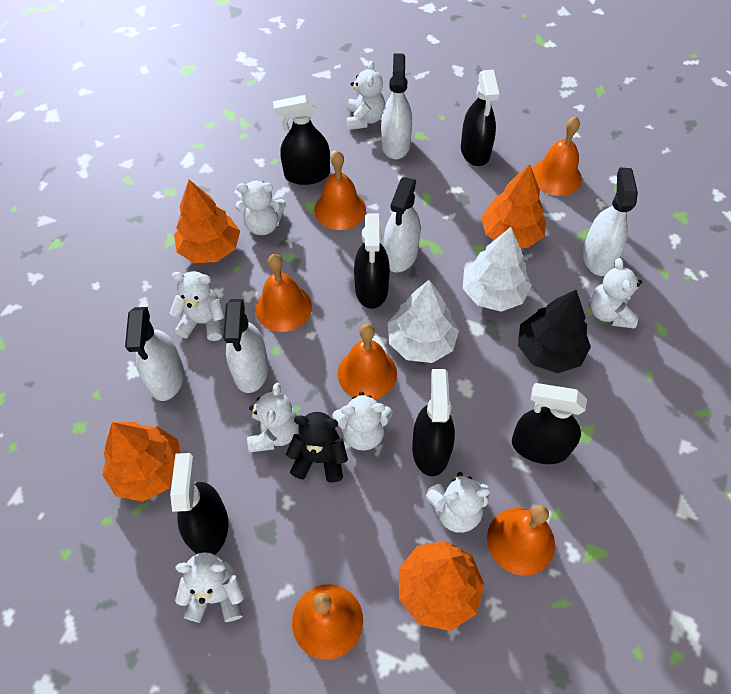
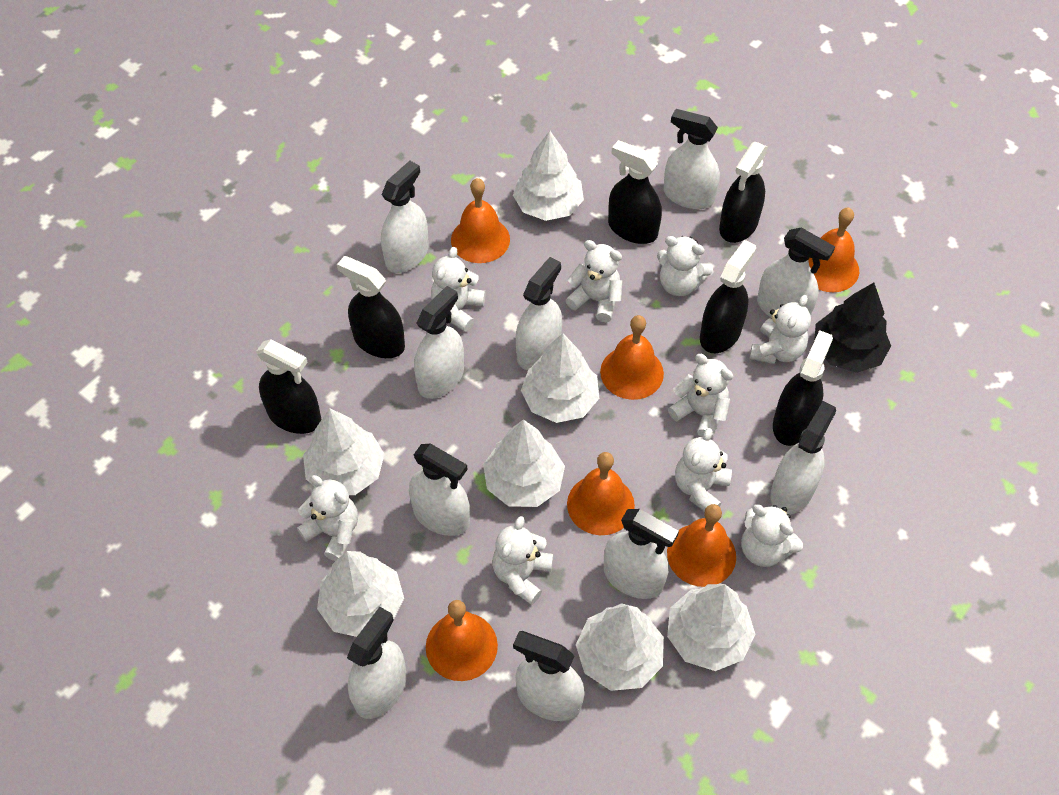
black teddy bear: [286,412,348,483] = 1 -> none = 0
orange tree: [102,422,181,502] [174,180,240,263] [399,541,485,631] [481,164,546,248] = 4 -> none = 0
white spray bottle: [125,307,184,401] [223,299,269,393] [381,53,412,159] [384,177,421,273] [583,167,638,276] = 5 -> [347,607,406,719] [381,161,429,273] [409,443,470,536] [414,286,464,399] [513,631,585,721] [516,257,562,370] [604,509,679,599] [664,109,720,210] [757,227,835,318] [770,401,836,515] = 10
white teddy bear: [170,271,225,341] [175,552,245,623] [235,180,286,235] [247,383,299,452] [332,392,393,451] [346,61,385,130] [426,472,490,533] [590,258,642,329] = 8 -> [297,475,358,561] [431,247,486,332] [492,516,553,605] [566,240,622,322] [657,236,713,296] [668,354,733,438] [675,428,732,511] [741,505,803,567] [750,295,811,364] = 9
white tree: [388,280,459,363] [463,227,532,312] = 2 -> [303,408,384,495] [317,551,404,637] [483,419,565,507] [513,131,584,221] [521,333,599,423] [576,603,664,691] [667,584,755,671] = 7

